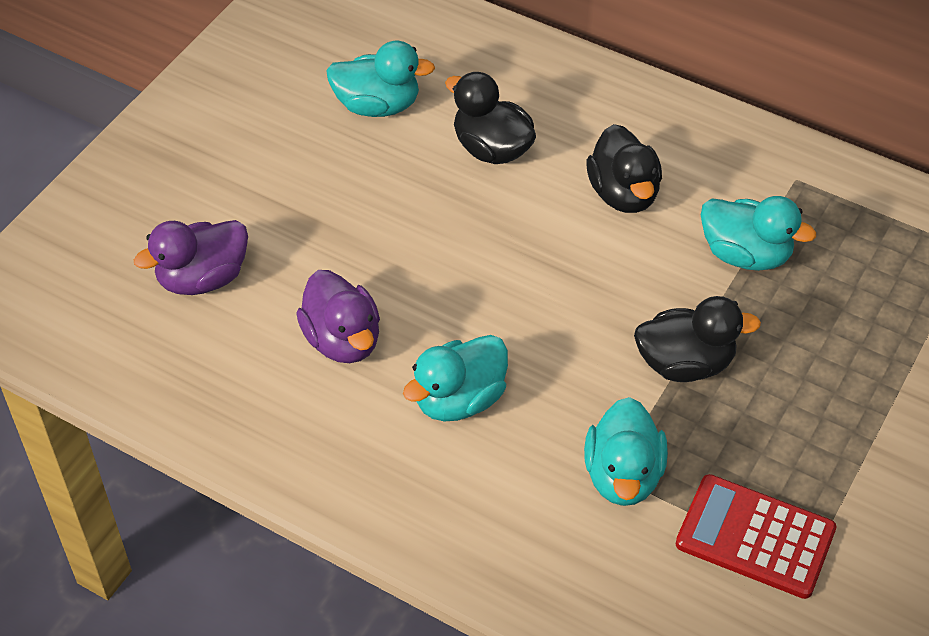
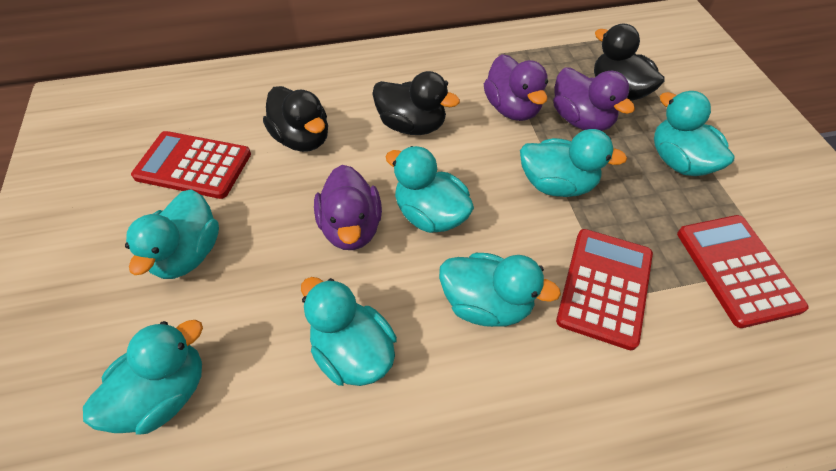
purple duck: [134,220,248,295] [296,270,380,363] = 2 -> [314,165,382,250] [484,54,548,121] [553,68,635,131] = 3
red calculator: [676,474,837,599] = 1 -> [131,131,251,199] [556,229,653,350] [677,215,808,328] = 3
turquoise duck: [326,41,435,117] [403,335,508,422] [584,397,668,506] [701,196,816,271] = 4 -> [83,320,203,435] [125,189,219,279] [301,277,397,386] [385,146,474,233] [439,253,561,327] [520,129,627,197] [654,91,735,176] = 7

